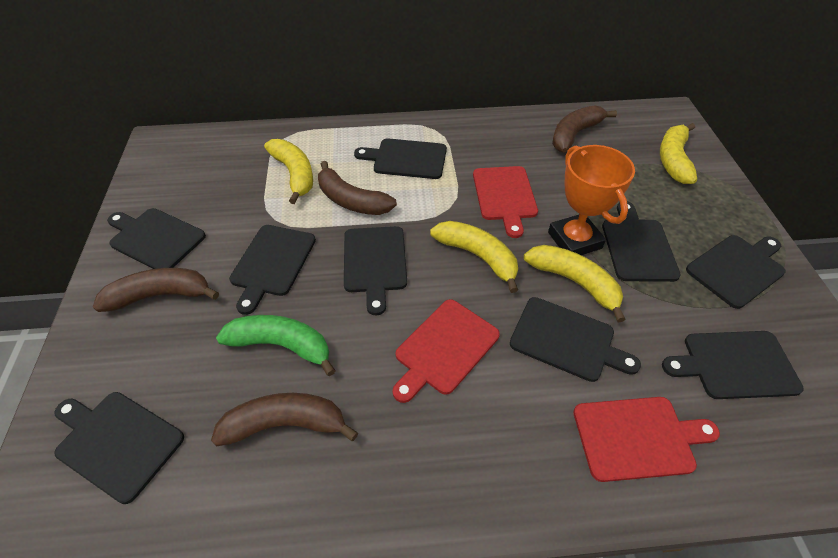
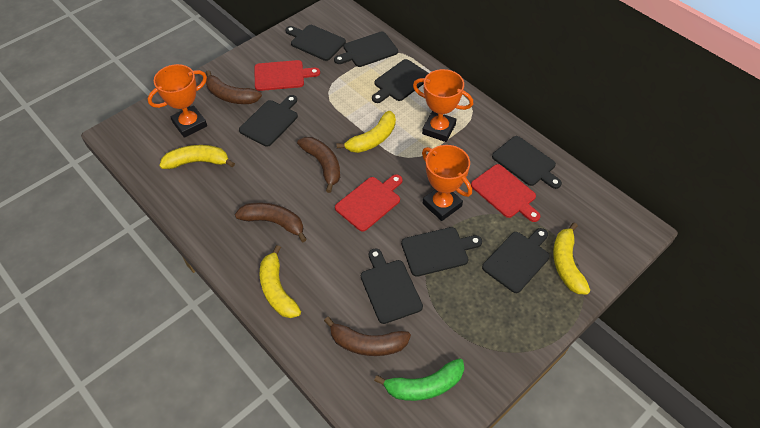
black cutting board: [54,392,184,504] [107,208,206,269] [229,225,316,315] [344,226,407,315] [354,138,447,179] [510,297,641,382] [602,201,681,282] [662,331,804,399] [686,235,786,309] = 9 -> [239,95,298,147] [285,25,346,61] [334,31,398,67] [361,248,423,324] [372,59,429,103] [401,227,482,277] [482,228,550,293] [492,136,562,189] = 8
orange trophy: [548,145,635,255] = 1 -> [147,64,207,138] [413,69,473,142] [422,145,472,221] = 3

